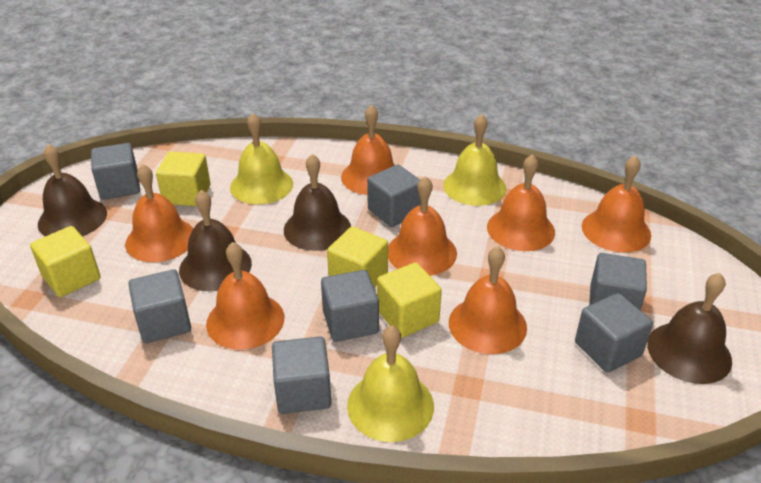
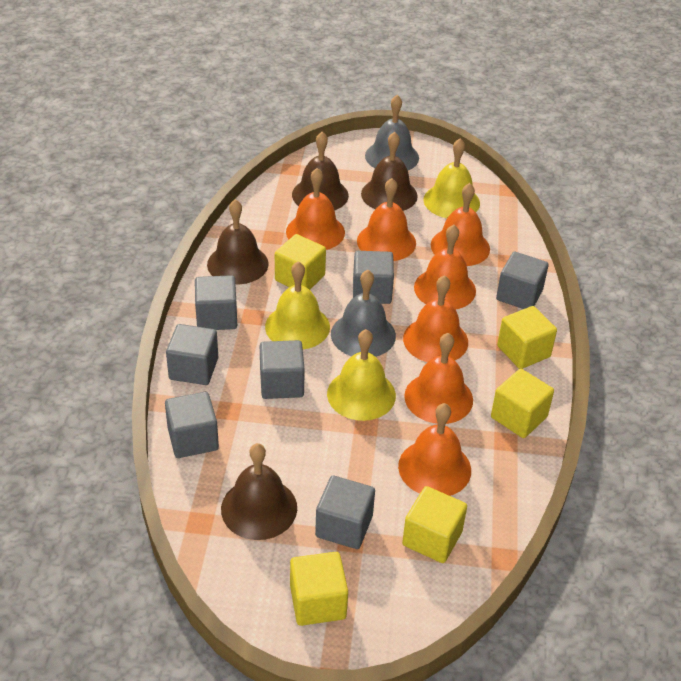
grey bell: none = 0 -> [331,270,396,357] [365,95,419,170] = 2
yellow cube: [30,226,101,297] [156,151,210,206] [327,226,388,287] [377,262,442,338] = 4 -> [275,234,326,290] [290,552,348,626] [402,486,467,563] [491,369,554,438] [497,306,557,369] = 5

